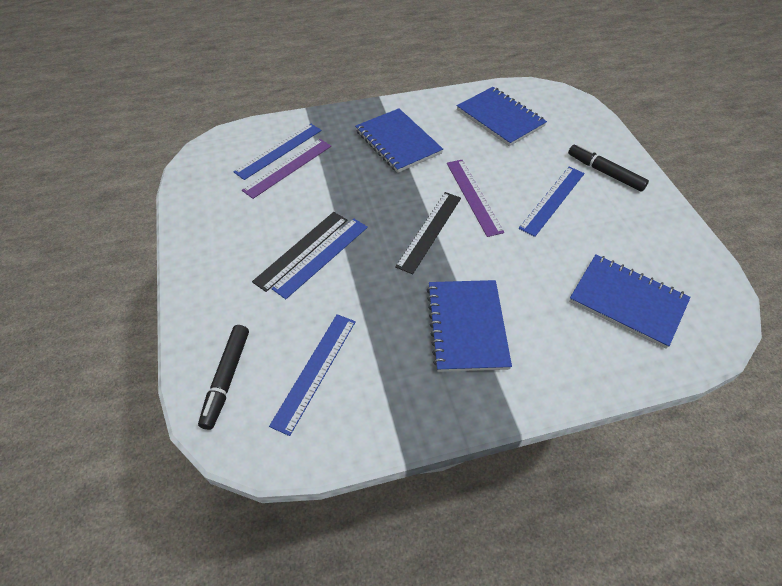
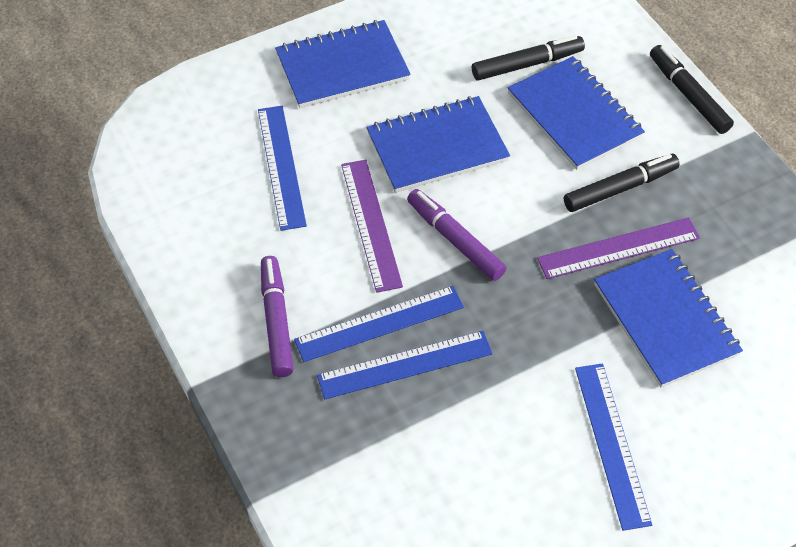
black marker: [198,325,249,430] [568,144,649,192] = 2 -> [472,35,585,81] [564,154,680,212] [650,45,734,134] = 3
black ruler: [252,212,347,292] [395,192,461,274] = 2 -> none = 0
purple marker: none = 0 -> [261,256,294,377] [407,189,507,281] = 2

